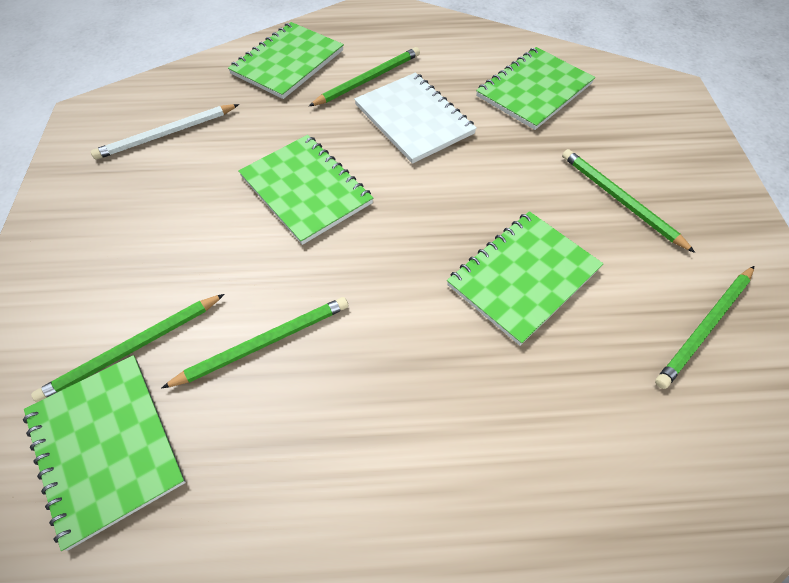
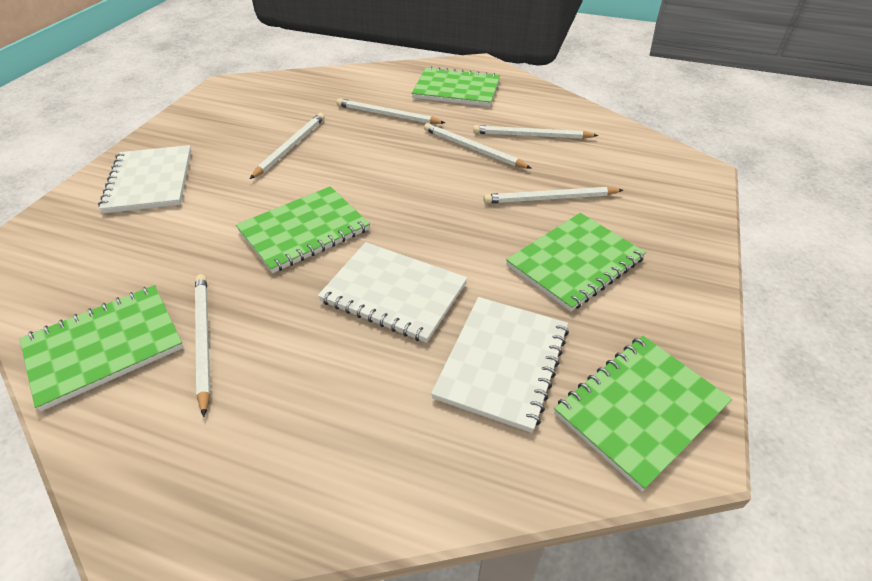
green pencil: [31,294,225,403] [162,297,348,388] [309,47,420,106] [562,149,695,253] [655,266,754,389] = 5 -> none = 0
white notebook: [354,73,477,164] = 1 -> [98,145,191,213] [318,242,467,343] [431,297,569,433] = 3
white pencil: [91,104,239,160] = 1 -> [195,274,211,417] [250,113,325,179] [336,98,445,124] [424,123,532,169] [473,125,598,139] [484,187,623,204] = 6

